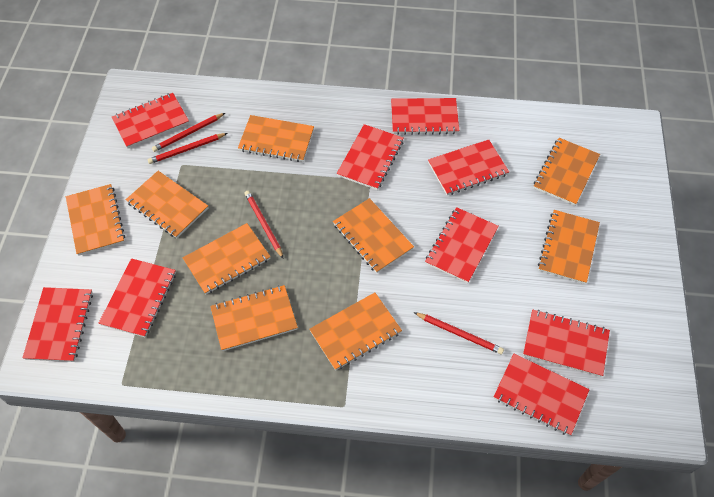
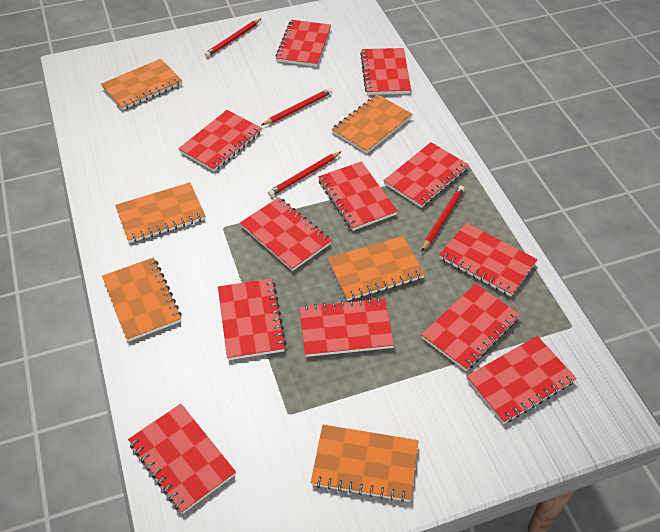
orange notebook: [66,184,125,256] [126,171,208,238] [183,223,270,294] [210,285,298,351] [238,115,314,162] [309,293,402,371] [333,198,414,273] [534,138,600,206] [538,210,600,284] = 9 -> [101,59,182,110] [102,257,182,342] [115,182,205,243] [311,425,419,503] [328,236,425,301] [332,94,412,153] = 6
red notebook: [23,287,93,362] [99,258,176,338] [112,93,189,148] [337,124,404,190] [391,98,459,135] [425,207,499,283] [428,140,509,195] [494,354,590,436] [523,310,610,377] = 9 -> [128,404,236,514] [178,110,262,172] [218,278,286,360] [240,197,332,271] [276,20,331,67] [299,298,394,357] [318,161,398,231] [360,48,411,95] [384,142,469,208] [421,284,520,371] [439,223,538,297] [466,336,577,424] = 12

